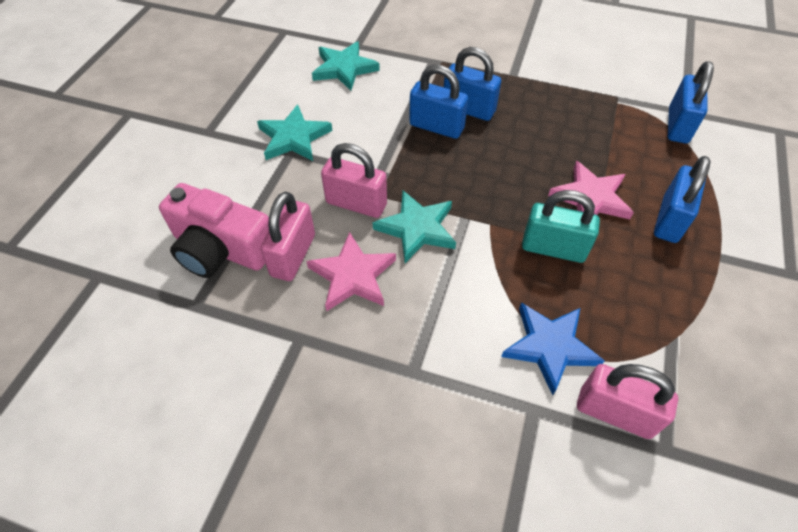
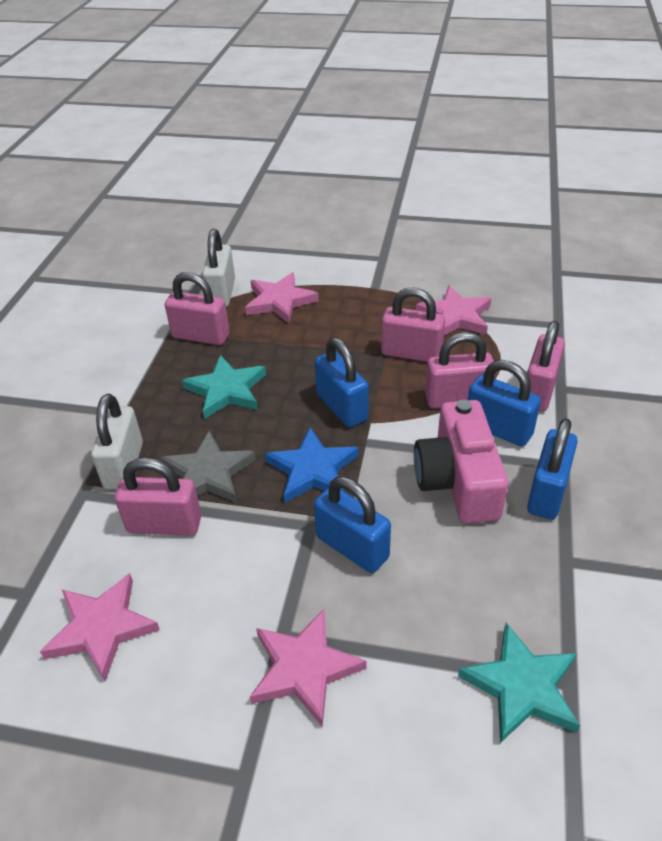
grey star: none = 0 -> [161,430,256,503] = 1
pink padlock: [260,192,315,281] [321,143,387,218] [577,364,678,439] = 3 -> [115,457,201,536] [165,272,230,345] [381,288,445,362] [425,332,495,408] [527,321,565,412] = 5
pink star: [306,232,396,311] [548,161,634,219] = 2 -> [40,573,160,681] [245,272,319,323] [250,609,367,726] [416,285,492,336] = 4
turquoise padlock: [522,190,600,263] = 1 -> none = 0
turquoise star: [257,104,332,161] [312,41,380,91] [373,191,456,263] = 3 -> [182,355,266,419] [458,623,580,743] = 2
white padlock: none = 0 -> [91,394,143,490] [202,229,235,307] = 2

